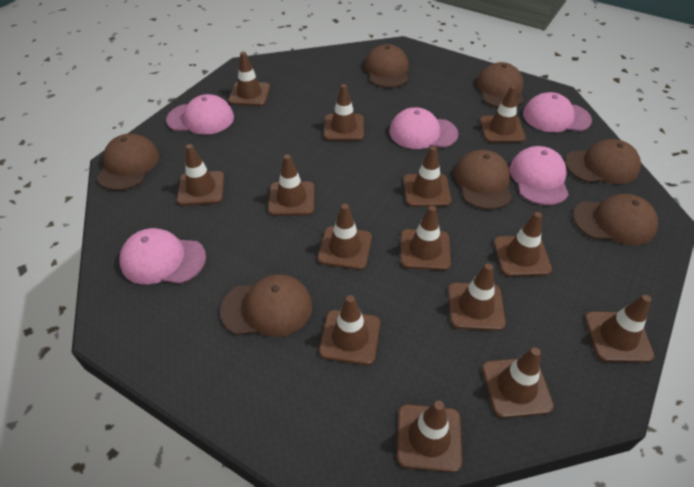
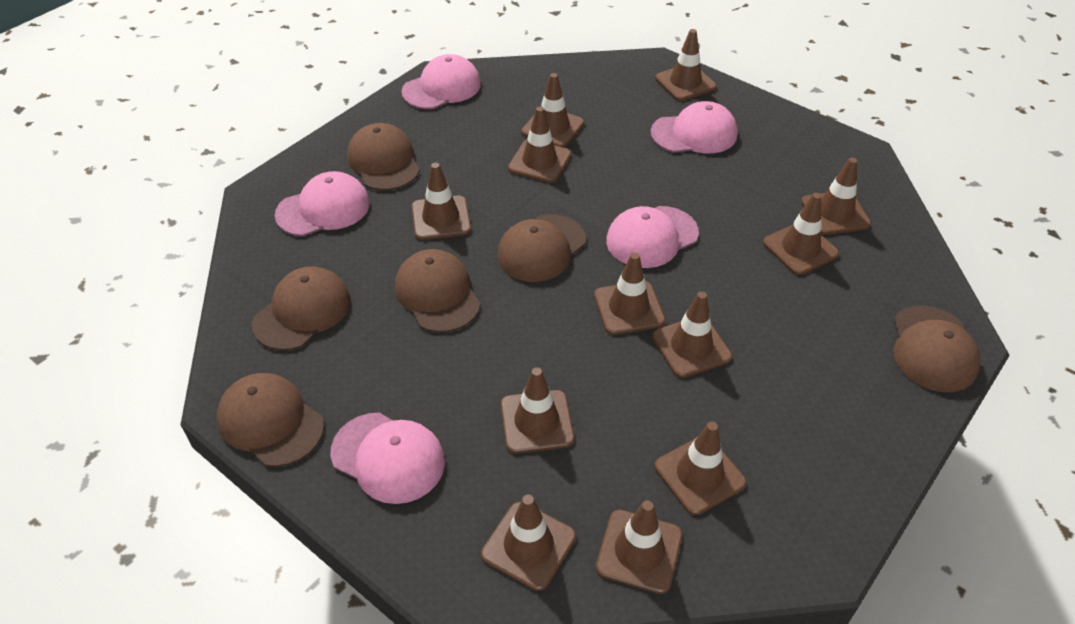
brown cap: [97,133,159,191] [220,274,312,337] [364,44,409,88] [454,150,512,210] [476,62,524,108] [565,139,641,184] [573,194,658,246] = 7 -> [217,373,324,467] [252,267,351,351] [347,123,420,190] [395,249,481,333] [497,214,586,282] [894,305,981,392] = 6
brown traffic cone: [177,144,224,206] [228,51,270,106] [268,154,315,216] [318,204,372,270] [319,295,380,365] [324,84,364,141] [397,401,462,472] [401,206,451,270] [403,146,451,207] [448,263,506,331] [480,86,526,142] [482,347,554,418] [494,212,552,276] [585,295,655,362] = 14 -> [411,163,471,240] [481,495,576,591] [500,367,574,454] [508,106,571,183] [521,73,584,148] [594,252,665,335] [596,500,682,594] [652,291,732,378] [654,422,747,515] [655,29,717,101] [763,193,839,275] [801,157,871,235] = 12

